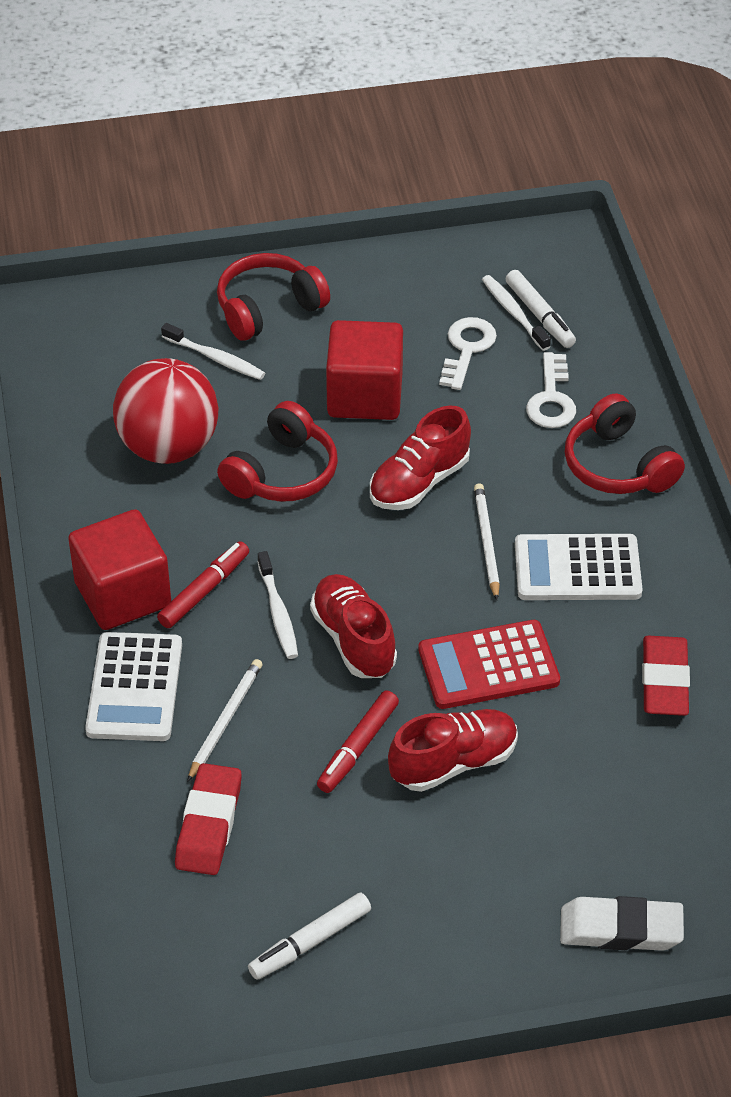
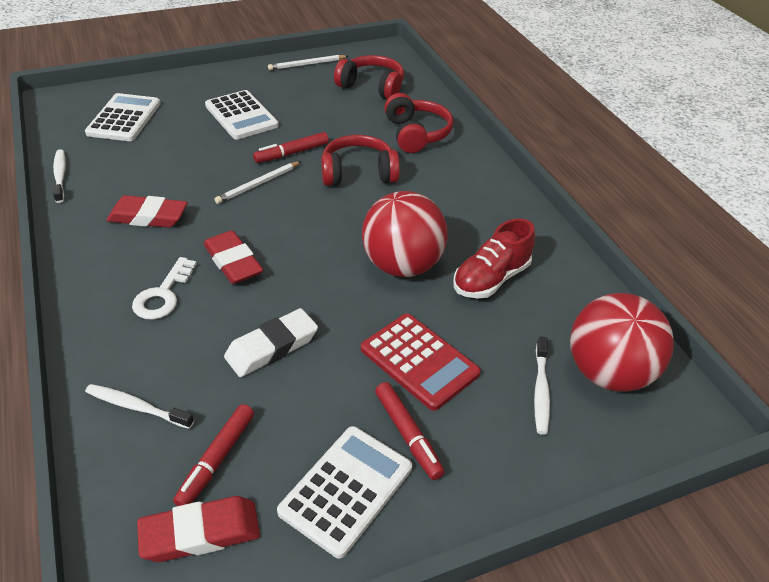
red ball: [113,358,218,464] = 1 -> [362,191,448,277] [570,293,674,392] = 2
red cube: [68,509,171,630] [326,320,403,420] = 2 -> none = 0
red eraser: [175,763,242,875] [642,636,690,716] = 2 -> [106,195,187,228] [137,496,260,562] [203,230,263,284] = 3
red marker: [157,541,249,628] [317,691,399,793] = 2 -> [173,404,254,506] [253,132,329,163] [375,382,445,480] = 3
red shoe: [310,574,397,678] [370,405,471,510] [388,709,518,792] = 3 -> [453,218,535,298] = 1
white calculator: [85,632,182,741] [515,534,643,600] = 2 -> [85,93,161,141] [205,90,279,140] [277,426,412,558] = 3
white key: [439,317,497,390] [526,352,576,428] = 2 -> [132,257,197,320] = 1
white marker: [248,893,371,980] [505,270,576,348] = 2 -> none = 0

